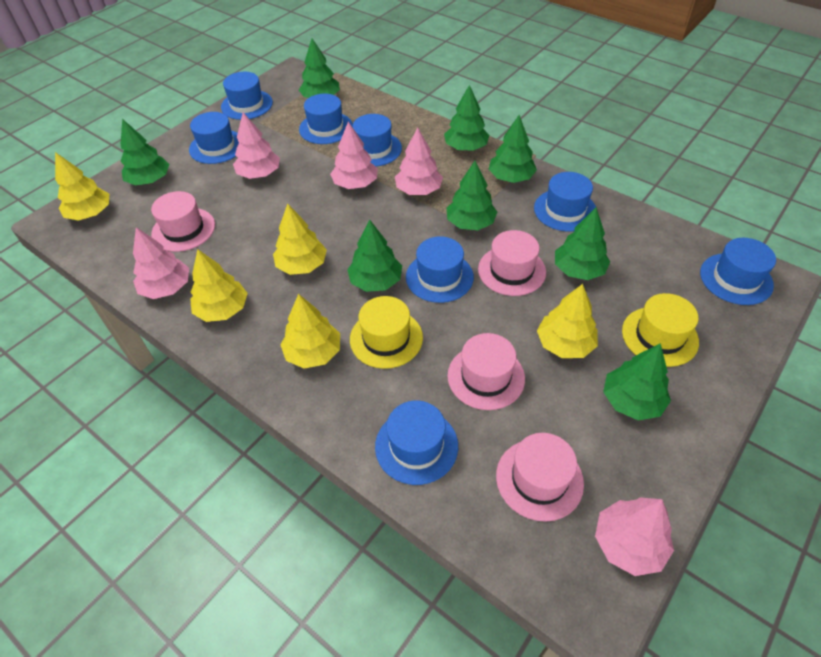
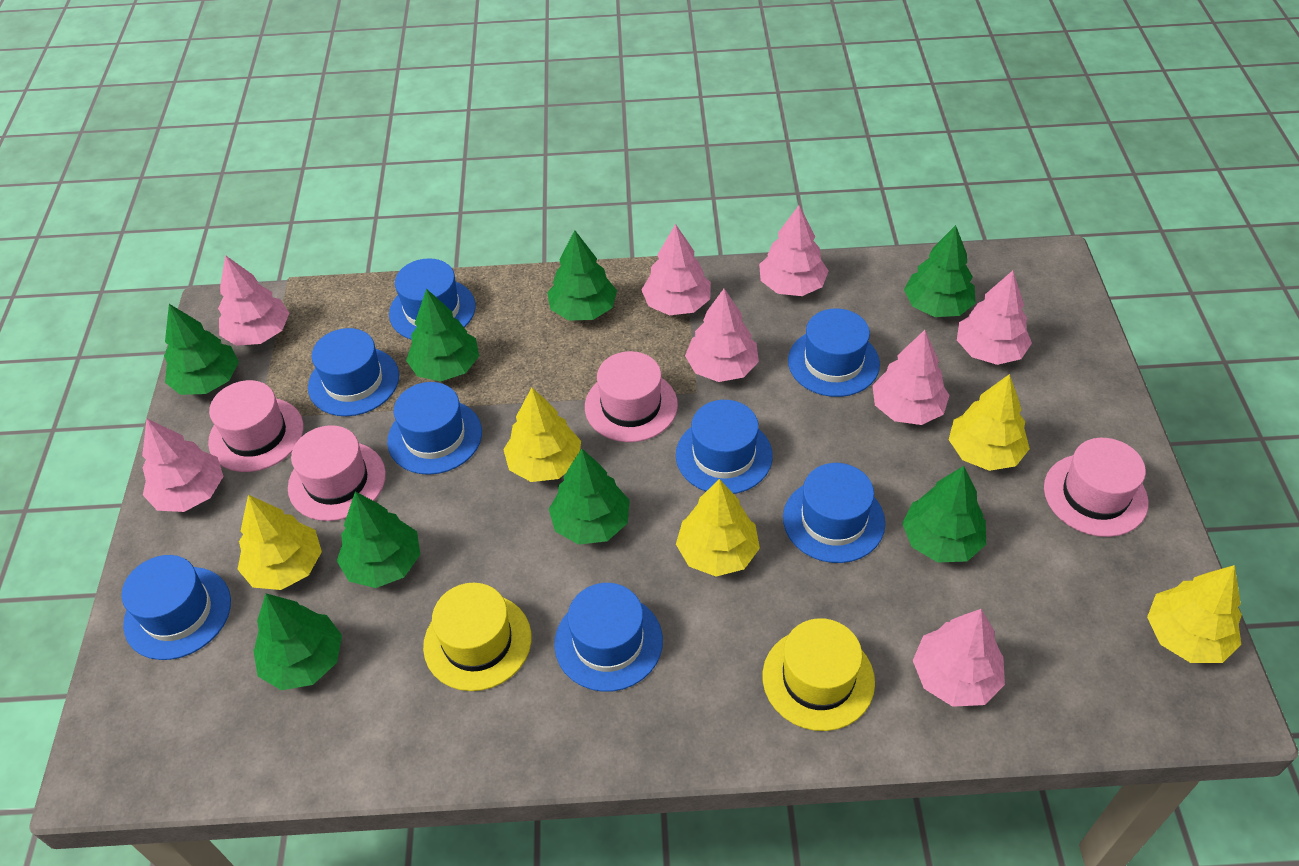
pink tree: [133,227,189,299] [233,112,280,179] [330,122,378,189] [395,128,443,195] [595,497,674,576] = 5 -> [142,419,223,512] [218,255,289,346] [642,224,711,315] [685,289,759,382] [759,205,828,296] [872,330,950,425] [913,609,1005,707] [957,271,1032,365] = 8

